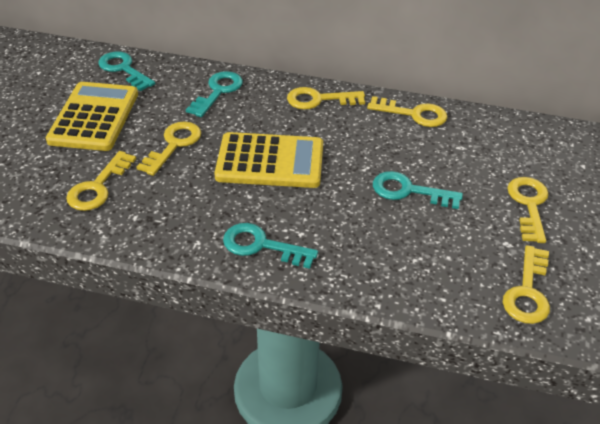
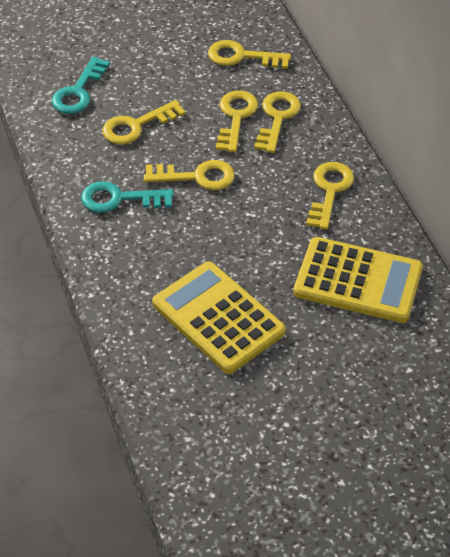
turquoise key: [98,52,155,91] [186,71,243,117] [223,223,318,269] [373,171,463,209] = 4 -> [52,57,110,114] [81,181,174,213] = 2

